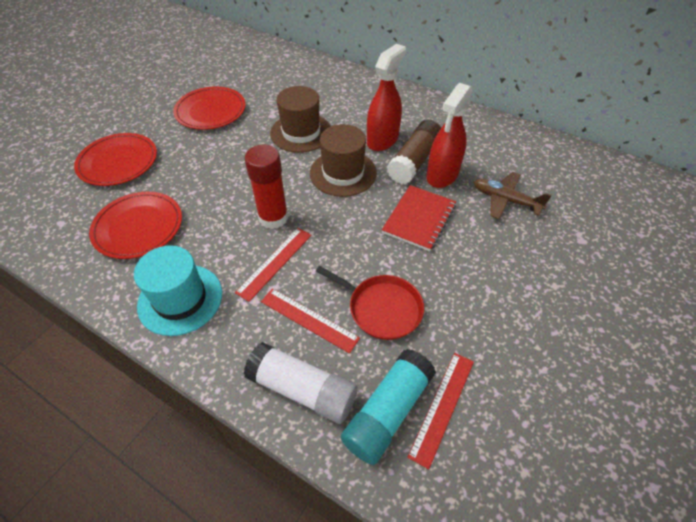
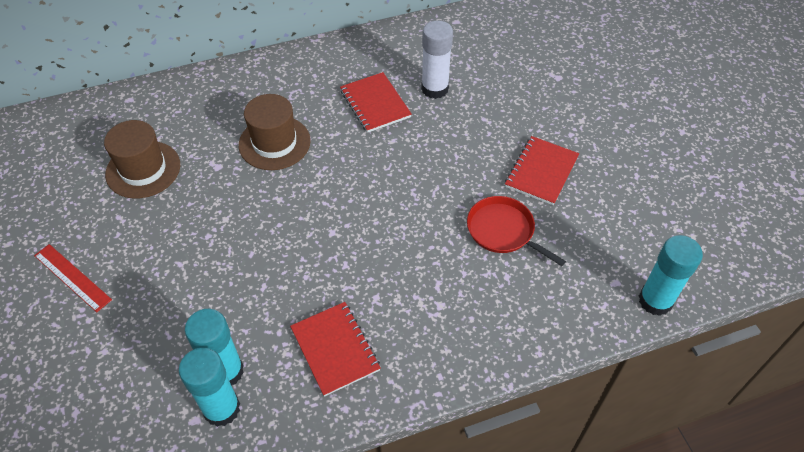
brown glue stick: [387,120,441,184] = 1 -> none = 0
brown plane: [474,172,552,219] = 1 -> none = 0
red glue stick: [244,145,288,229] = 1 -> none = 0
red notebook: [382,185,456,251] = 1 -> [290,302,381,397] [340,72,412,133] [505,136,579,205] = 3
red plate: [74,133,157,186] [89,192,182,259] [173,87,246,130] = 3 -> none = 0
red ruler: [235,228,312,302] [261,288,360,353] [408,353,474,469] = 3 -> [34,244,112,312] = 1
red spray bottle: [367,44,406,151] [426,83,472,188] = 2 -> none = 0
turquoise glue stick: [341,349,436,465] = 1 -> [179,348,240,427] [185,309,244,386] [639,235,703,316] = 3
turquoise hat: [134,245,222,336] = 1 -> none = 0

